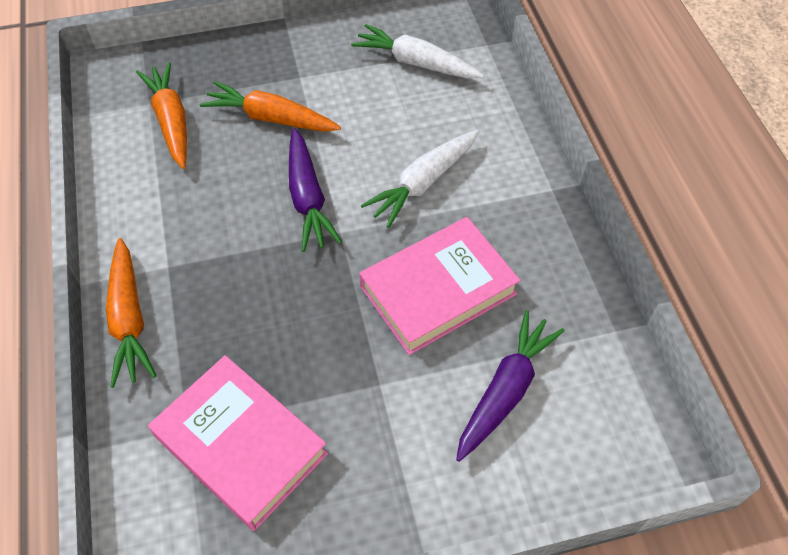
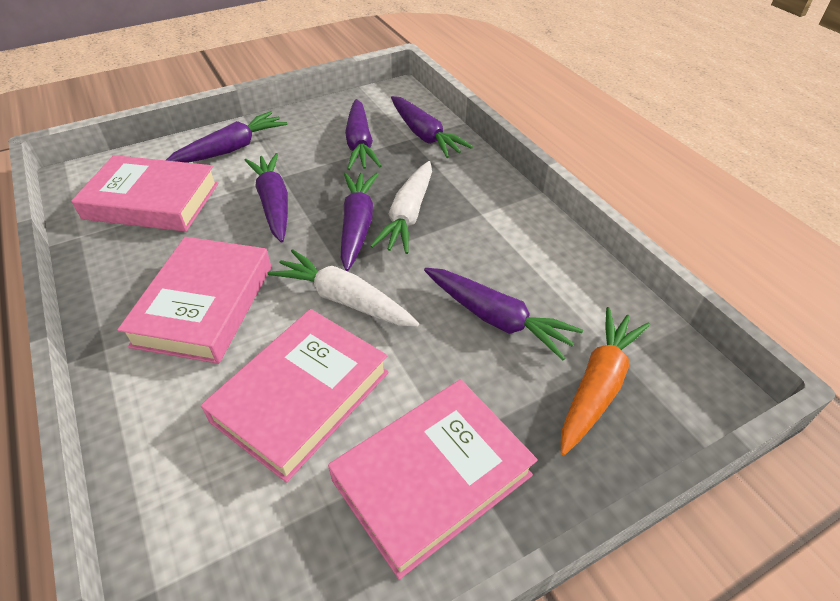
orange carrot: [106,238,157,388] [136,62,187,169] [200,81,341,132] = 3 -> [561,307,650,455] = 1
pink book: [148,355,328,531] [360,217,521,355] = 2 -> [71,155,219,231] [117,237,271,364] [201,309,389,483] [328,379,538,579] = 4
purple carrot: [289,128,342,252] [456,310,565,462] = 2 -> [166,111,287,163] [244,153,288,243] [341,173,378,271] [345,99,381,170] [391,96,473,158] [424,268,583,360] = 6

